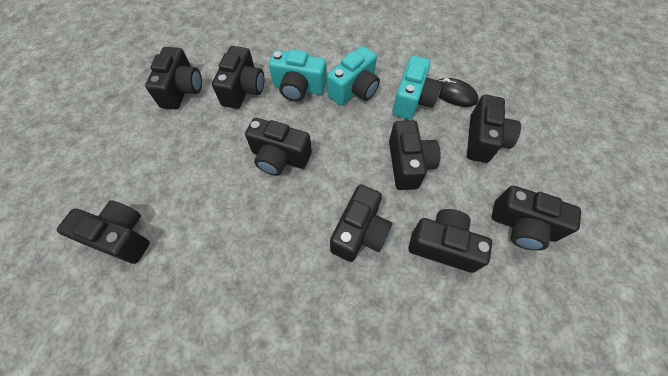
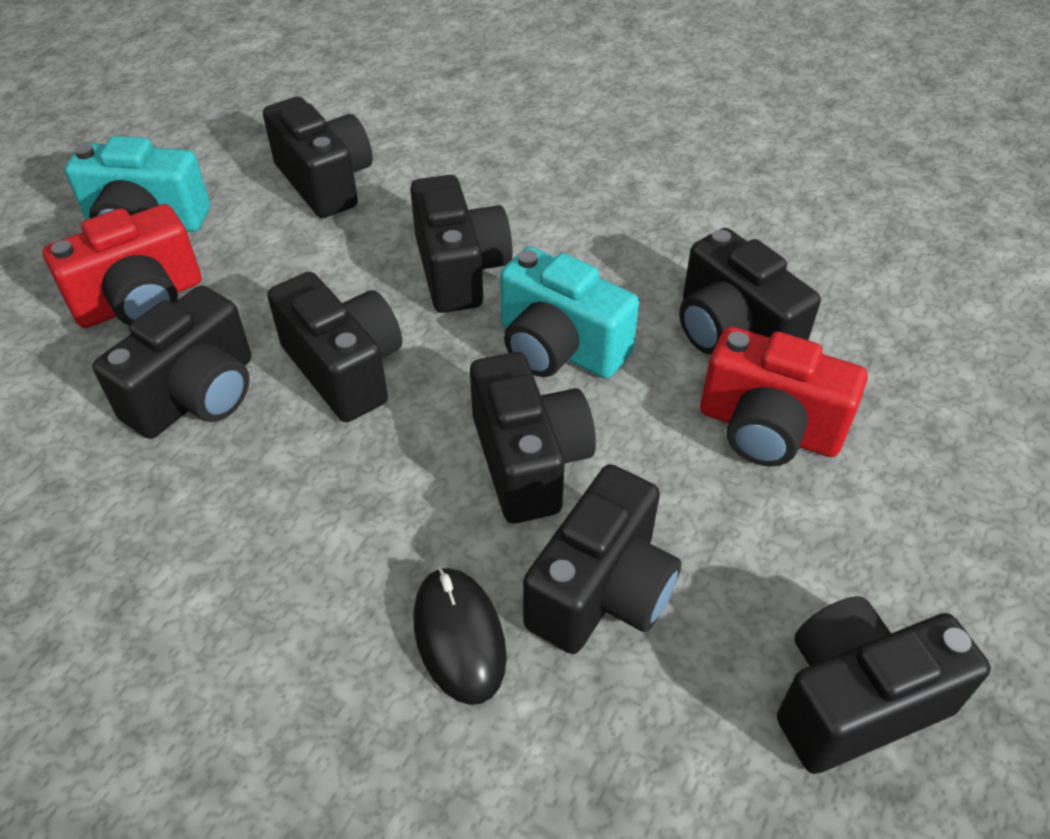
black camera: [57,200,150,264] [145,47,202,109] [212,46,264,109] [245,118,312,176] [330,184,392,262] [389,120,441,190] [408,209,492,273] [467,95,521,163] [492,186,581,251] = 9 -> [92,286,251,439] [263,97,373,218] [267,272,402,422] [410,175,513,313] [470,352,596,523] [523,464,681,654] [679,228,821,355] [777,596,991,774] = 8
red camera: none = 0 -> [43,204,201,328] [700,326,868,467] = 2
turquoise camera: [269,49,327,101] [327,46,380,105] [392,55,442,119] = 3 -> [65,136,210,232] [500,246,639,379] = 2

